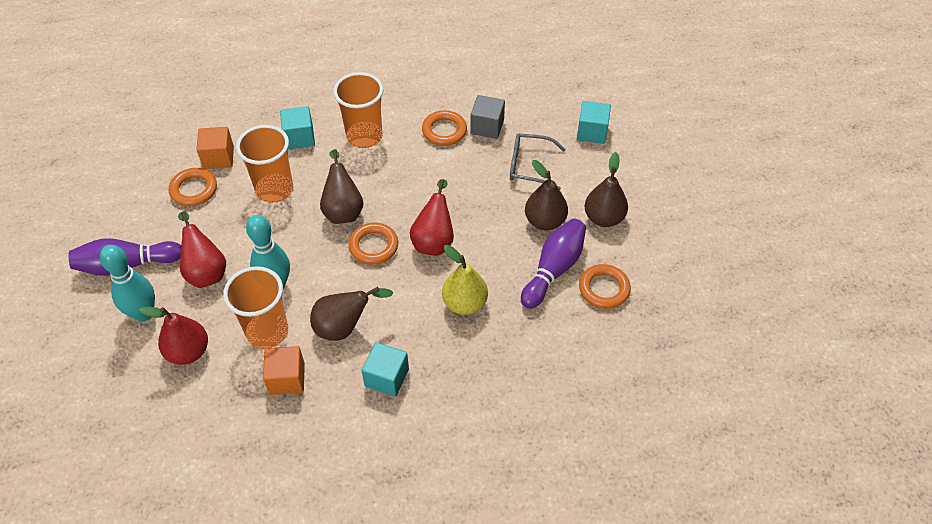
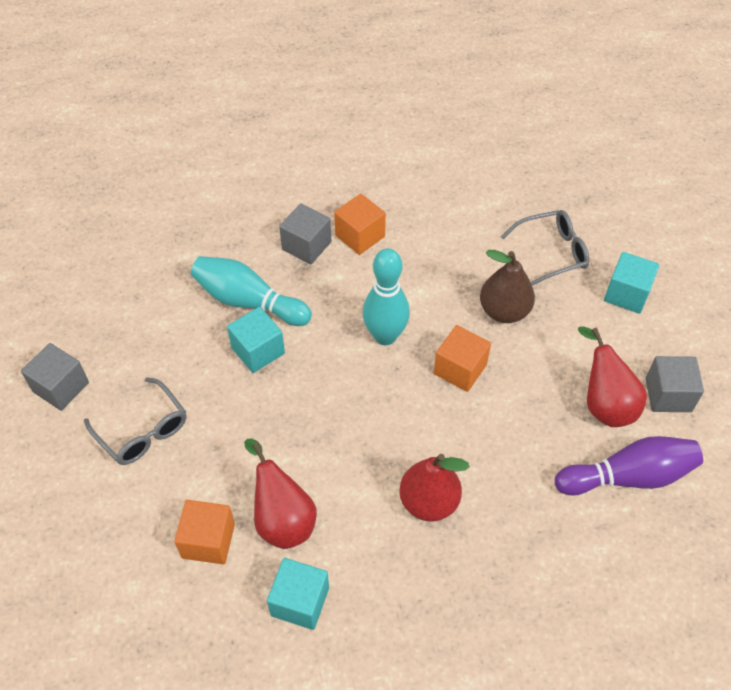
brown pear: [310,287,393,341] [320,149,364,224] [525,160,568,230] [584,152,628,227] = 4 -> [480,250,535,323] = 1
grey cube: [470,95,505,139] = 1 -> [21,343,89,411] [279,203,331,264] [646,356,704,412] = 3
grey glasses: [510,133,566,190] = 1 -> [84,377,186,465] [501,210,590,286] = 2
orange cube: [196,127,234,169] [263,346,305,395] = 2 -> [174,500,235,564] [334,194,386,255] [434,325,491,392] = 3
orange cup: [223,266,288,349] [236,125,293,203] [333,72,383,148] = 3 -> none = 0
orange ring: [169,168,217,206] [348,223,398,265] [422,110,467,146] [579,264,631,309] = 4 -> none = 0
purple bowling pin: [68,238,181,276] [521,218,586,309] = 2 -> [555,436,703,496] = 1
yellow pear: [442,245,488,315] = 1 -> none = 0

